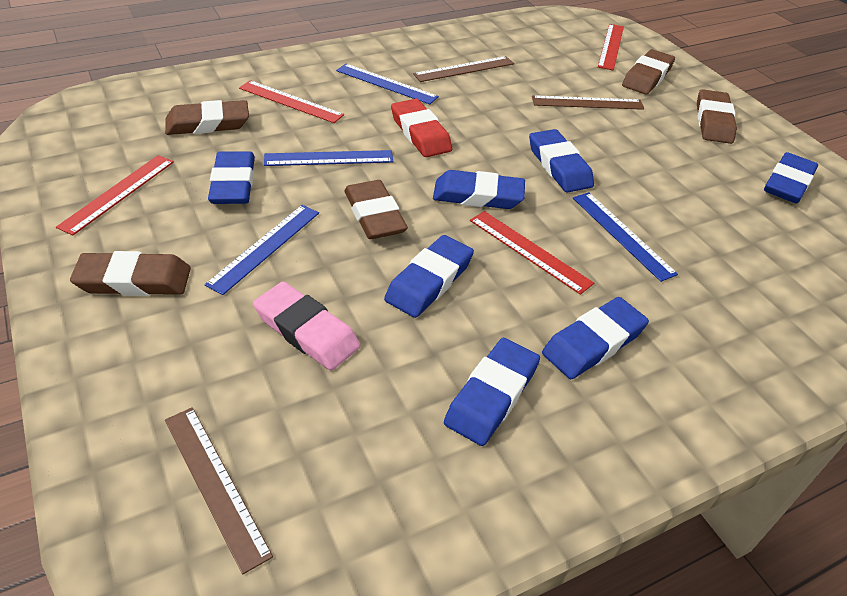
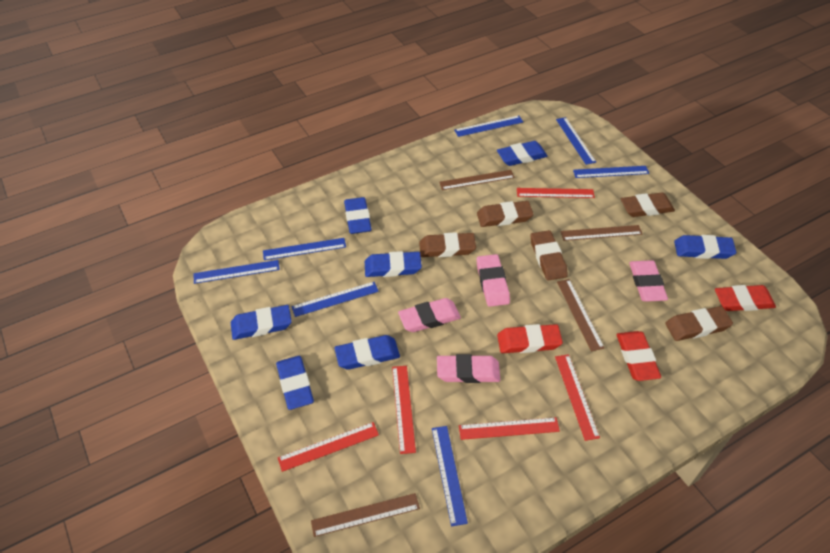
blue ruler: [204,205,319,295] [264,150,393,166] [336,64,439,104] [573,192,678,282] = 4 -> [194,260,280,284] [263,238,346,260] [291,282,379,317] [432,426,468,526] [454,116,523,137] [556,117,596,165] [573,166,649,178] = 7
brown ruler: [165,407,273,575] [413,56,514,82] [532,95,644,110] = 3 -> [311,493,420,537] [439,170,515,190] [557,279,604,351] [560,225,642,241] = 4
pink eraser: [253,282,360,371] = 1 -> [398,298,461,332] [437,354,500,383] [477,254,510,307] [629,260,668,302] = 4
red eraser: [391,99,452,157] = 1 -> [497,324,563,353] [616,331,661,381] [715,285,776,311] = 3
red ruler: [56,155,174,236] [239,80,344,123] [470,211,594,295] [598,24,624,71] = 4 -> [278,422,379,472] [392,366,416,454] [459,417,560,440] [517,188,595,198] [555,354,600,441] = 5

